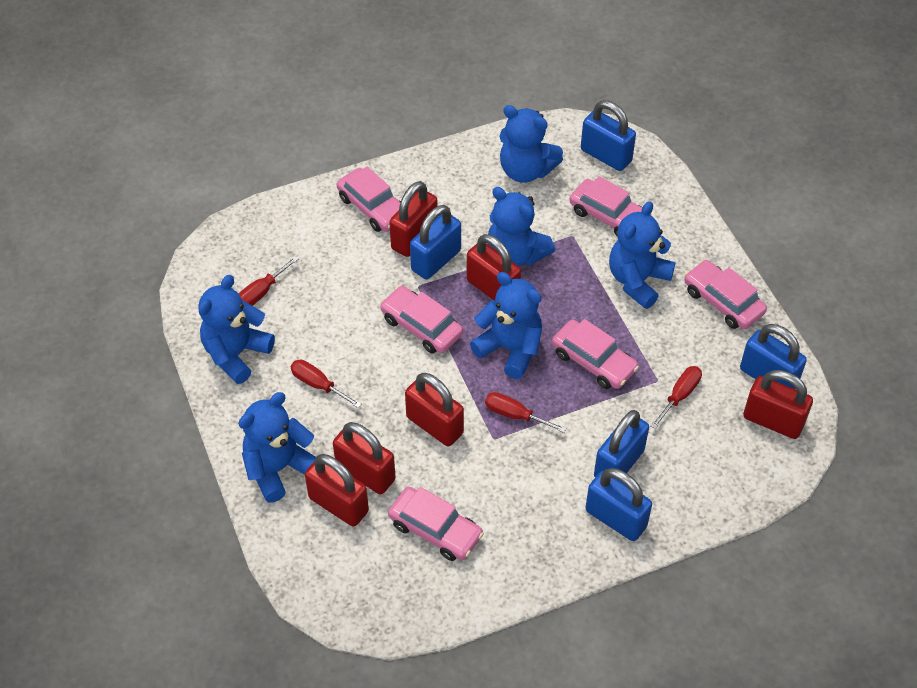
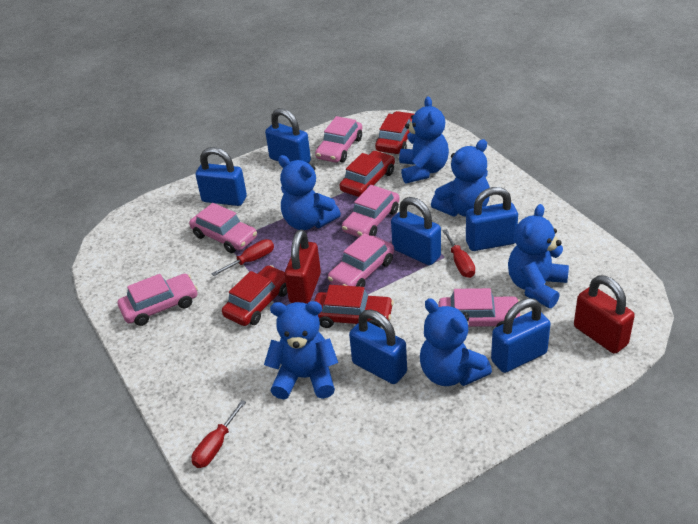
blue padlock: [410,205,461,279] [581,100,636,171] [585,468,652,541] [594,410,649,477] [740,324,807,389] = 5 -> [196,147,247,206] [265,108,311,163] [349,310,407,384] [391,197,441,265] [466,187,518,251] [491,298,551,373] = 6
red car: none = 0 -> [222,265,287,326] [315,285,394,328] [340,151,395,197] [375,111,414,154] = 4
red padlock: [305,454,369,527] [333,422,396,494] [389,181,438,257] [405,373,464,446] [467,234,521,301] [743,370,813,439] = 6 -> [285,230,321,304] [574,275,635,354] = 2
red screwdriver: [238,256,299,306] [291,360,361,408] [485,392,566,433] [651,366,702,429] = 4 -> [192,400,246,468] [211,239,274,276] [442,229,475,278] = 3

